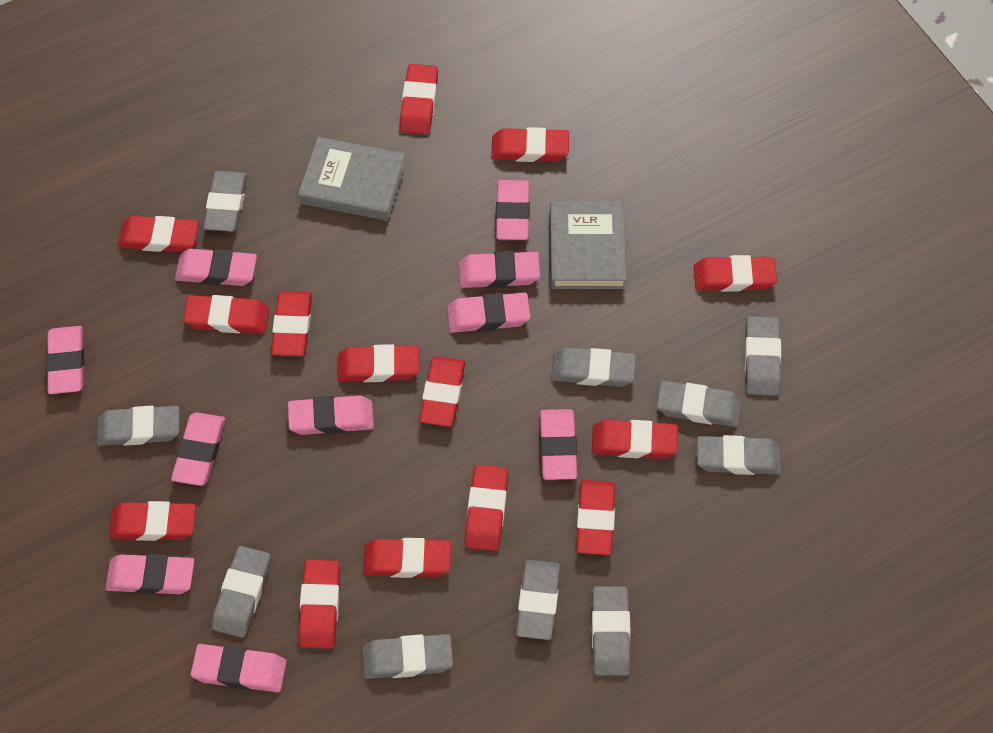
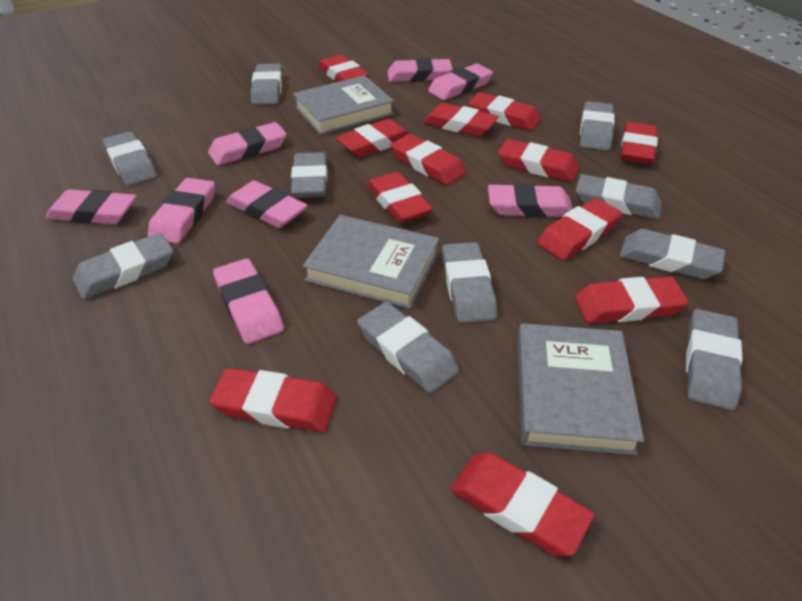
grey book: [298,137,406,221] [550,201,627,289] = 2 -> [293,75,394,135] [302,215,439,309] [517,323,644,455] = 3
pink eraser: [46,326,84,394] [105,554,194,594] [171,412,225,486] [175,249,257,286] [191,644,287,692] [288,395,374,435] [447,292,530,333] [459,251,540,288] [496,180,530,240] [540,409,577,480] = 10 -> [46,189,136,225] [148,178,215,244] [208,122,287,165] [213,258,284,344] [226,180,308,228] [387,58,453,82] [428,64,493,100] [488,183,572,218] = 8
red eraser: [109,501,196,541] [118,216,199,252] [184,295,270,334] [271,291,312,356] [299,560,340,648] [337,344,420,382] [363,538,451,578] [399,64,438,134] [419,356,465,427] [464,465,508,551] [491,127,569,162] [577,480,615,555] [592,420,678,459] [694,255,777,292] = 14 -> [209,368,337,432] [318,55,369,82] [336,119,410,157] [367,172,433,223] [391,134,466,185] [423,103,499,137] [450,452,594,556] [468,92,541,131] [498,139,579,182] [537,198,622,260] [575,277,689,323] [620,122,658,165] = 12

